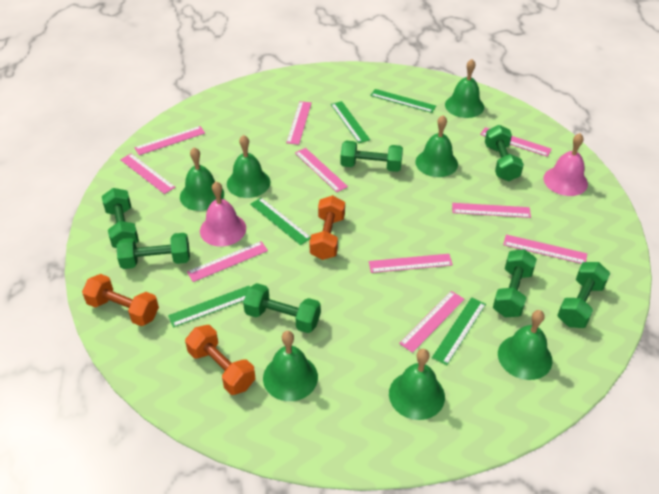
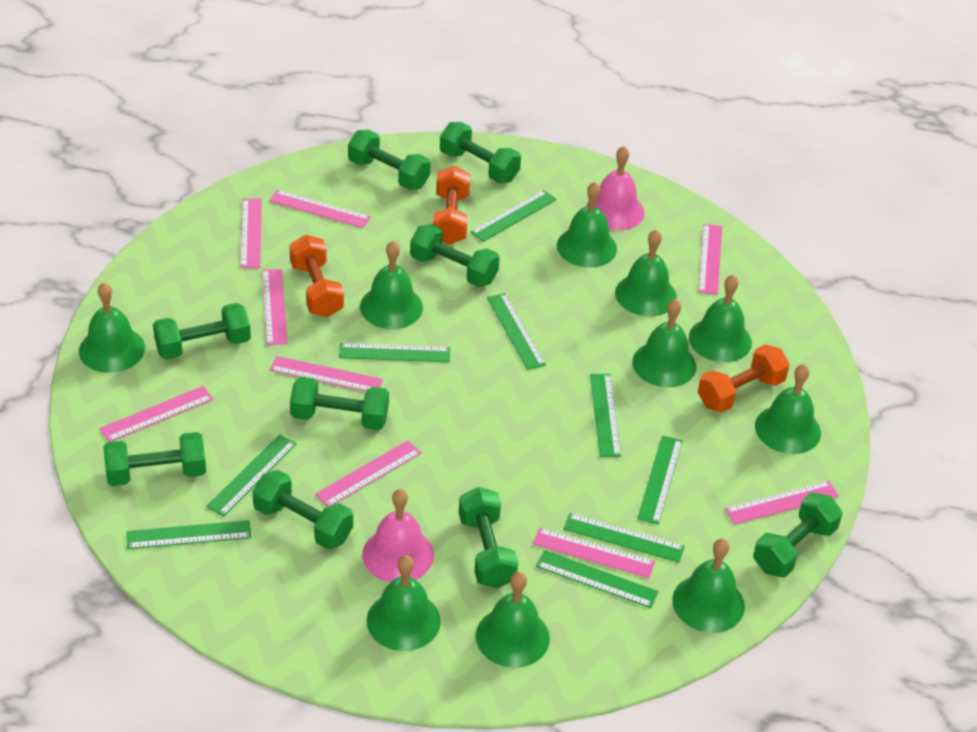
green bell: [180,147,224,211] [227,135,270,198] [263,331,318,401] [389,349,445,420] [416,115,458,177] [445,59,484,118] [498,310,552,380] = 7 -> [79,282,145,373] [360,241,423,329] [367,555,441,651] [476,572,550,668] [557,182,617,267] [615,230,677,316] [632,299,697,387] [672,538,745,633] [689,274,752,362] [755,364,821,454] = 10
green dumbbell: [102,188,139,248] [117,233,190,269] [243,283,321,333] [341,141,403,172] [485,125,524,181] [493,249,537,317] [557,262,610,328] = 7 -> [104,432,206,486] [153,303,251,360] [253,470,353,549] [290,377,389,430] [348,130,431,190] [410,224,500,287] [440,122,521,183] [459,487,518,588] [753,492,842,577] = 9
green ruler: [168,286,250,328] [250,198,311,245] [331,101,370,143] [370,89,436,113] [432,297,486,365] = 5 -> [127,520,251,549] [206,434,297,517] [339,343,450,362] [470,190,557,242] [487,293,546,370] [536,550,659,608] [563,513,685,563] [590,374,621,457] [637,435,683,524] = 9
pink ruler: [120,154,175,194] [134,126,205,155] [187,241,268,282] [286,101,312,145] [295,148,348,192] [369,254,453,273] [399,291,464,353] [452,203,531,218] [480,127,552,157] [503,234,587,264] = 10 -> [99,386,213,442] [240,199,262,268] [262,269,287,345] [269,189,371,228] [270,356,383,392] [315,440,421,507] [533,527,655,578] [698,224,722,295] [725,480,839,525] = 9

